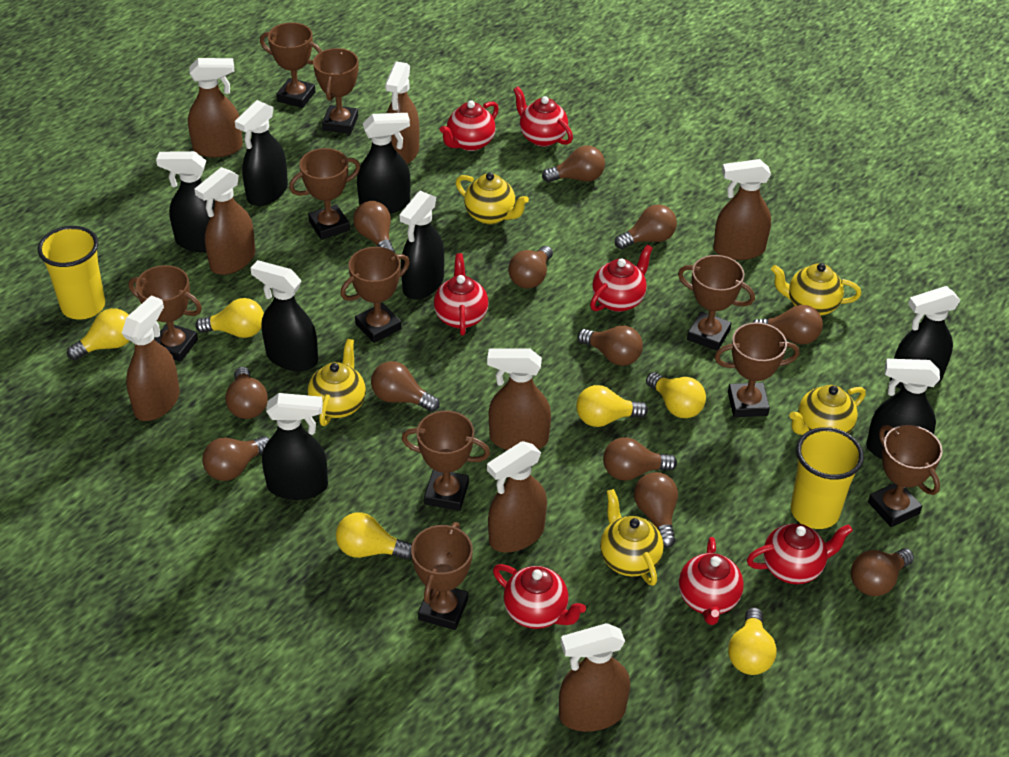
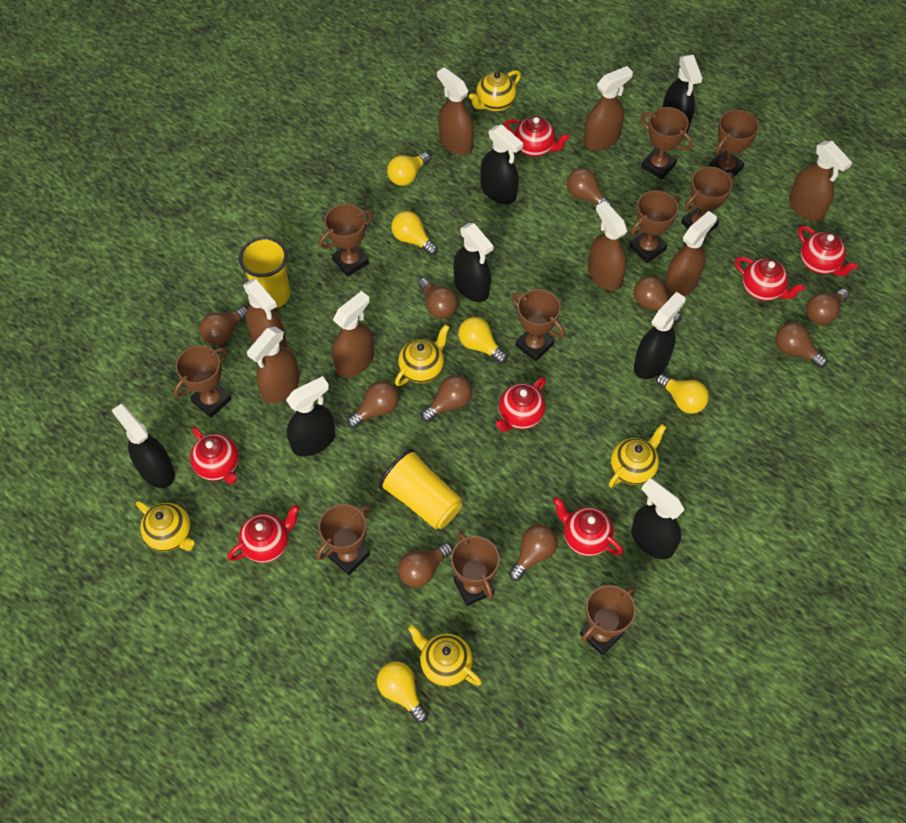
black spray bottle: [156,151,215,252] [235,100,288,206] [250,260,318,371] [262,393,328,500] [357,113,411,214] [399,191,444,299] [866,359,940,459] [890,286,961,389] = 8 -> [112,404,175,488] [286,376,335,456] [453,223,494,302] [481,124,523,204] [631,478,684,559] [634,292,686,379] [663,55,702,133] = 7
brown light bulb: [202,436,269,481] [225,367,268,419] [353,201,395,252] [371,361,440,412] [508,246,553,289] [542,146,605,182] [578,325,643,366] [603,437,677,481] [615,204,677,249] [634,472,678,548] [752,305,823,345] [851,548,914,596] = 12 -> [200,306,247,345] [347,381,399,428] [398,542,453,587] [418,277,458,319] [421,375,472,422] [509,524,557,581] [567,168,612,207] [634,276,682,323] [776,322,827,368] [806,289,849,325] = 10
yellow light bulb: [67,308,130,360] [195,298,264,338] [336,512,412,559] [576,385,648,427] [646,372,706,418] [728,607,777,675] = 6 -> [377,662,428,723] [387,152,430,186] [391,211,438,255] [458,317,507,364] [656,374,709,414] = 5

